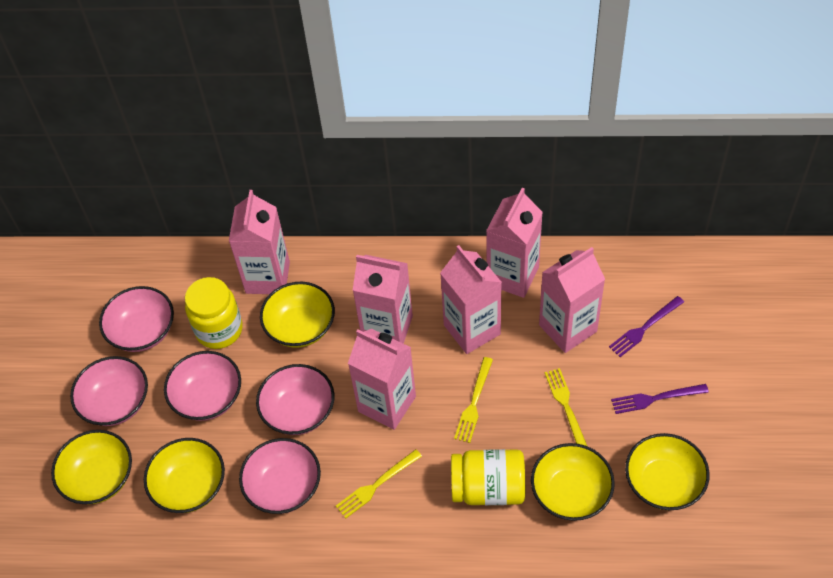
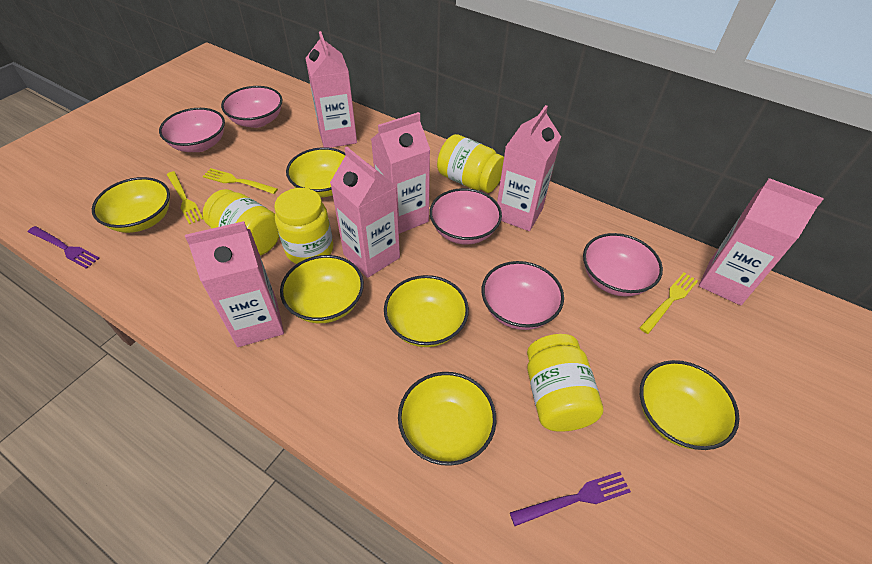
yellow bowl: [51,430,132,504] [144,438,225,513] [260,282,335,348] [531,443,615,521] [625,433,710,510] = 5 -> [92,177,170,233] [280,255,364,323] [286,147,346,198] [384,275,469,347] [398,372,496,466] [640,360,740,450] = 6
yellow jar: [185,277,243,349] [451,449,525,505] = 2 -> [203,189,279,256] [274,188,333,264] [437,134,504,193] [527,334,603,432] = 4

